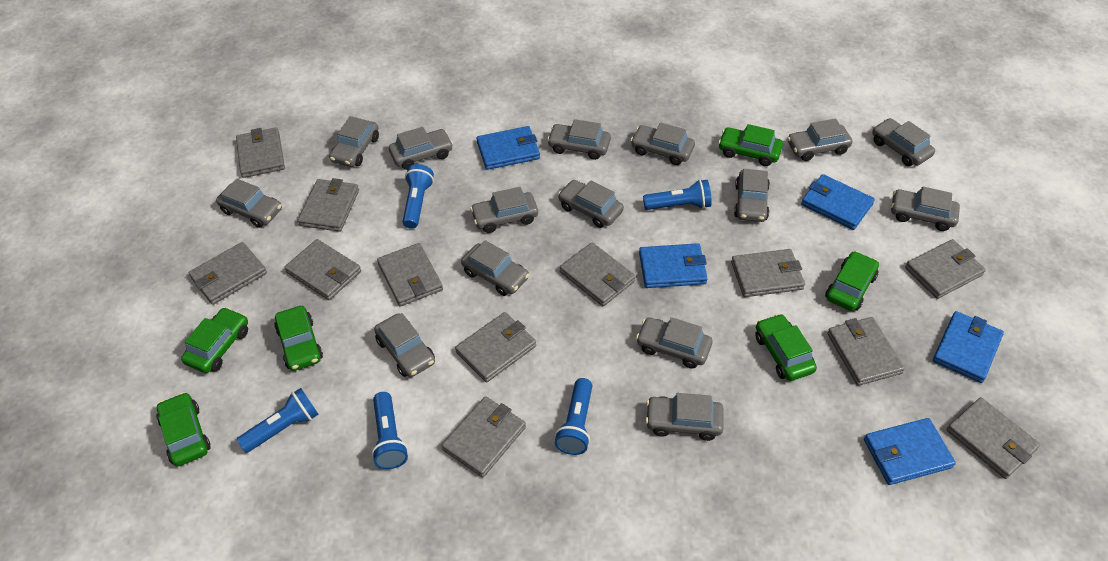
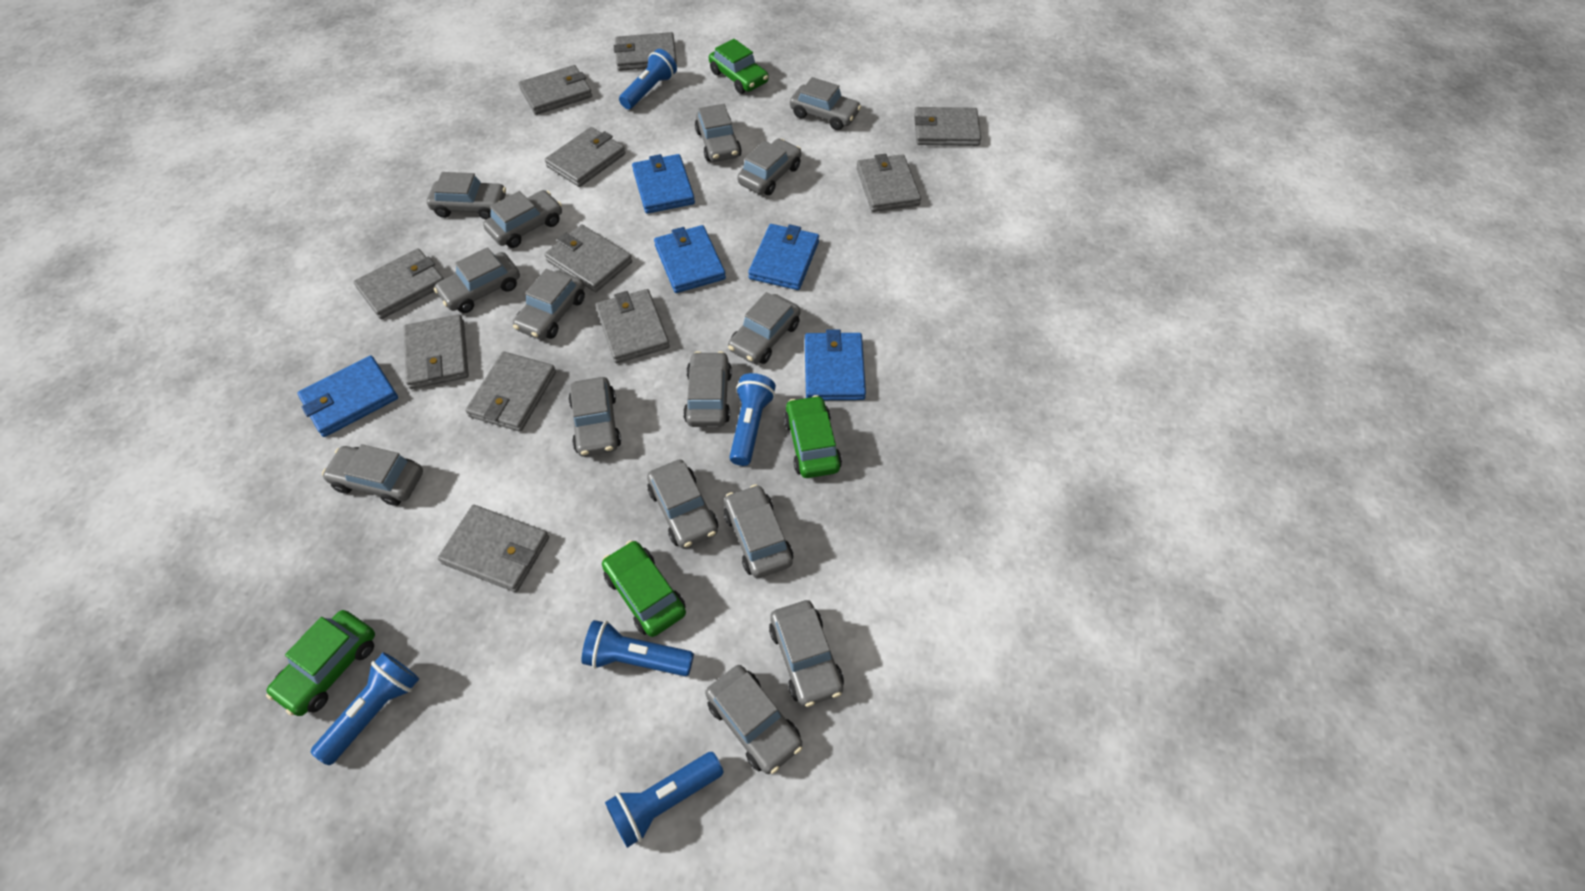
green car: [156,392,211,466] [181,307,248,373] [274,306,323,371] [718,124,783,166] [755,314,817,381] [825,251,879,311] = 6 -> [266,610,375,716] [602,540,686,637] [709,39,769,94] [784,395,842,478] = 4
grey wallet: [189,242,267,305] [236,127,285,178] [284,239,361,300] [298,178,359,232] [377,243,443,307] [442,396,526,478] [455,312,536,382] [560,242,636,306] [731,249,805,297] [827,317,905,386] [905,239,986,299] [947,397,1040,479] = 12 -> [354,249,444,319] [404,314,469,389] [438,505,549,592] [465,351,556,432] [519,65,592,115] [544,225,632,292] [545,127,626,187] [595,289,670,363] [614,32,677,71] [856,154,921,212] [914,107,981,146] = 11

